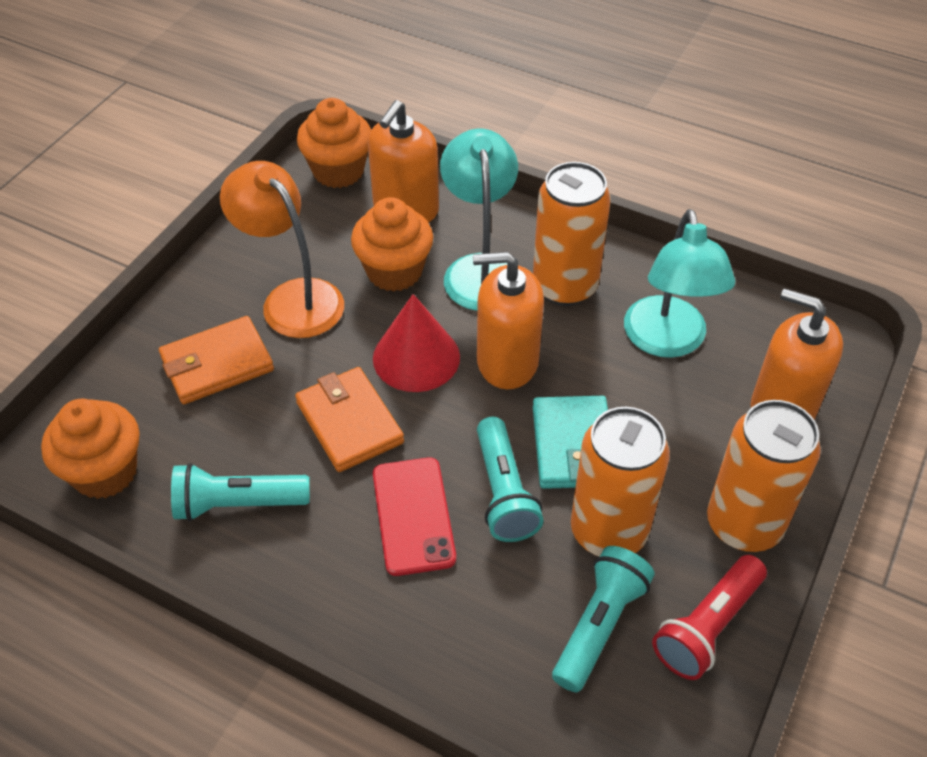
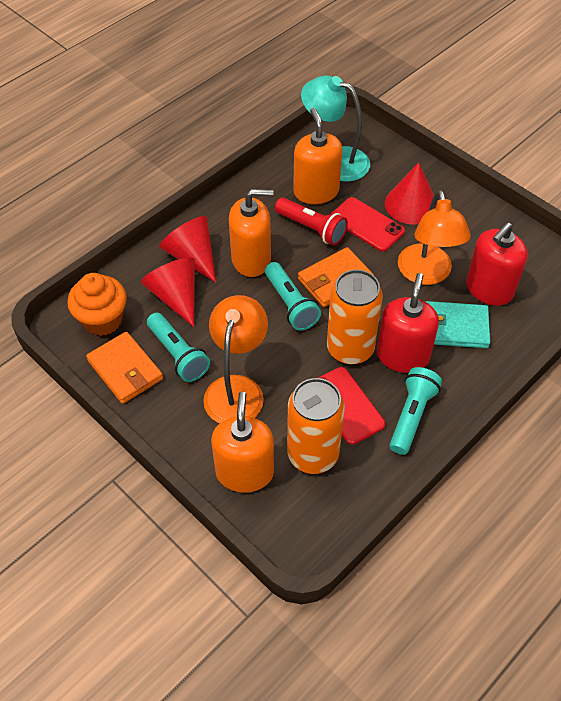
orange can: [533,162,611,306] [571,407,670,557] [707,400,821,552] = 3 -> [287,378,345,474] [327,270,383,365] = 2
orange cupcake: [41,398,140,499] [297,98,371,188] [351,197,433,292] = 3 -> [67,273,127,336] = 1
orange lamp: [220,161,344,338] = 1 -> [203,295,268,424] [398,190,471,285] = 2
red cone: [373,294,460,392] = 1 -> [141,257,195,327] [159,216,216,282] [385,162,437,225] = 3
red phone: [373,457,456,576] = 1 -> [318,367,385,445] [331,197,405,252] = 2
red soap dispenser: none = 0 -> [377,273,439,373] [466,222,528,306] = 2
turquoise lamp: [440,128,518,311] [624,209,735,358] = 2 -> [301,76,370,182] = 1

